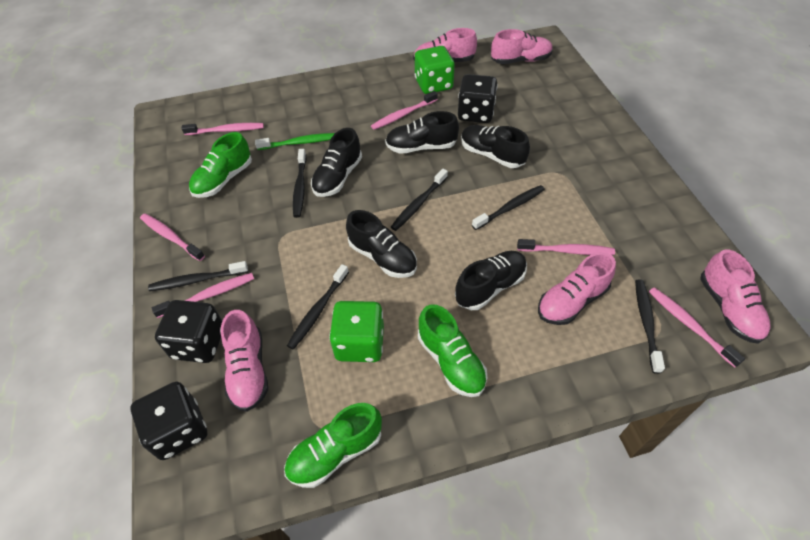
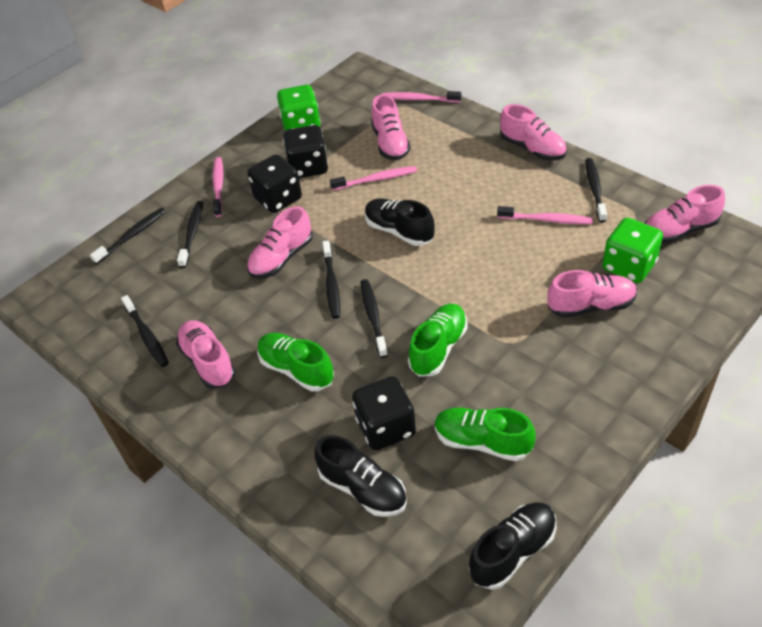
black shoe: [311,128,362,197] [346,210,417,278] [385,111,459,154] [455,251,527,310] [461,125,530,168] = 5 -> [314,435,407,517] [365,199,435,246] [469,502,557,590] = 3
green toothbrush: [255,133,335,150] = 1 -> none = 0
pink shoe: [221,310,268,412] [413,28,477,62] [491,29,553,64] [538,252,616,325] [700,250,771,344] = 5 -> [176,320,236,389] [247,206,313,278] [371,94,411,160] [500,104,567,161] [547,270,637,318] [645,185,725,244] = 6
pink toothbrush: [140,214,205,261] [152,273,254,318] [181,123,264,135] [371,91,438,130] [517,239,615,255] [649,287,745,368] = 6 -> [213,157,223,217] [330,166,417,191] [382,91,461,103] [497,206,593,224] = 4

